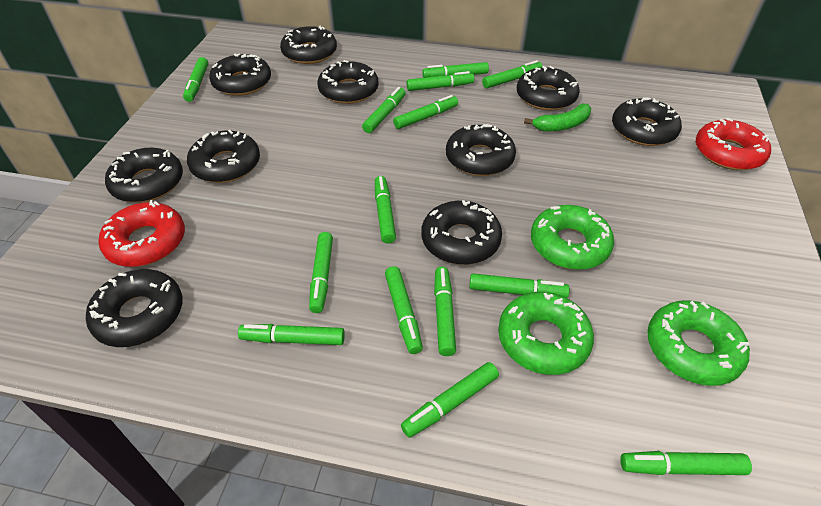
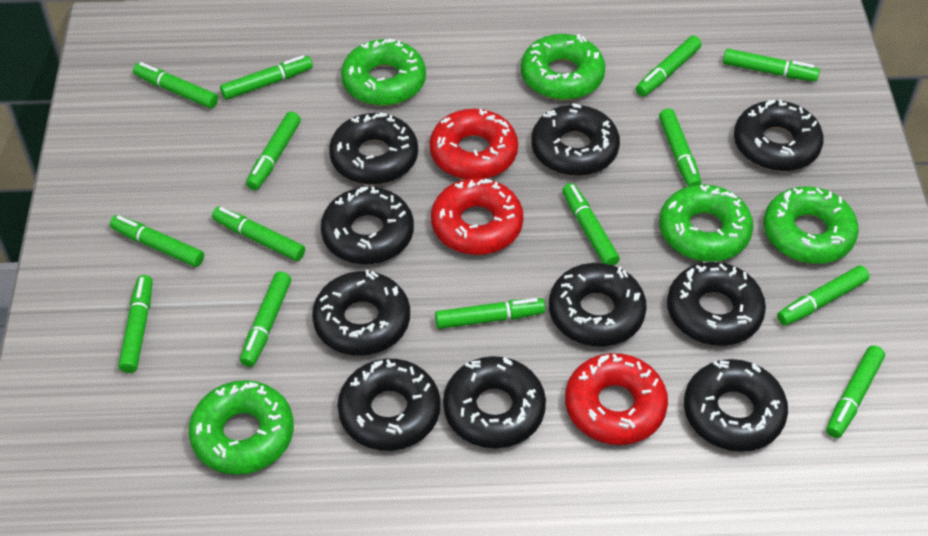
green banana: [524,104,591,132] = 1 -> none = 0
green donut: [498,292,594,375] [531,205,614,270] [647,300,750,386] = 3 -> [189,380,294,475] [341,39,426,106] [521,34,605,100] [659,184,753,262] [764,186,859,264] = 5
red donut: [99,200,185,267] [696,118,771,170] = 2 -> [430,109,518,179] [431,178,524,255] [565,353,668,445] = 3

